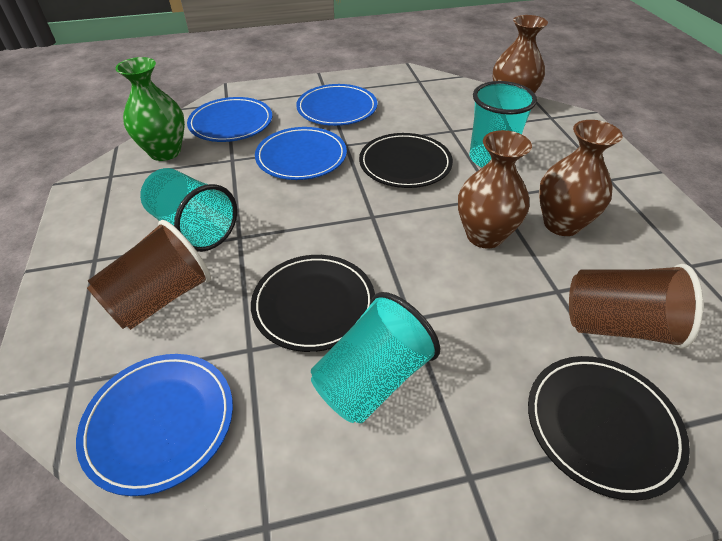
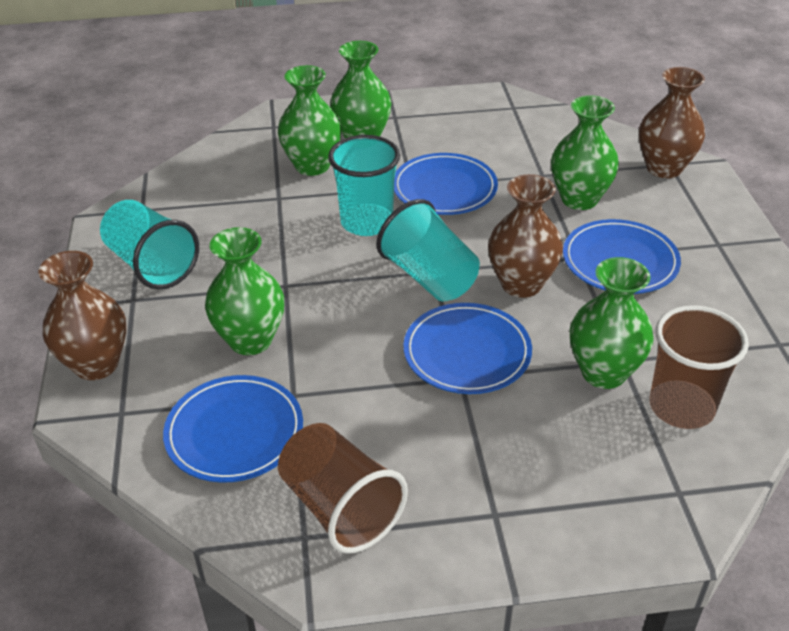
black plate: [251,255,375,352] [359,133,453,188] [528,356,690,501] = 3 -> none = 0
green vase: [115,57,185,161] = 1 -> [205,227,284,355] [278,65,341,176] [330,41,391,138] [551,95,619,210] [570,257,654,389] = 5

